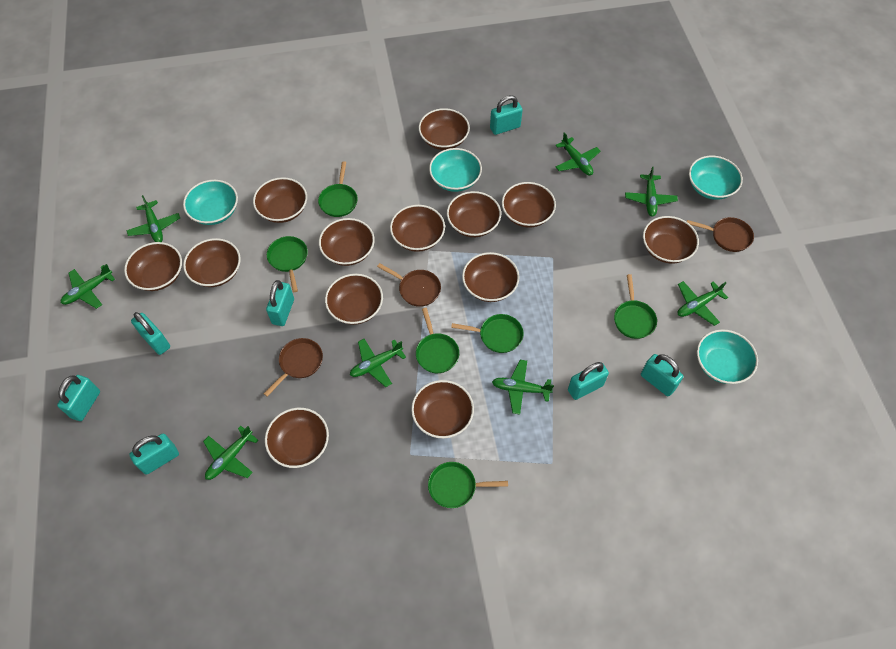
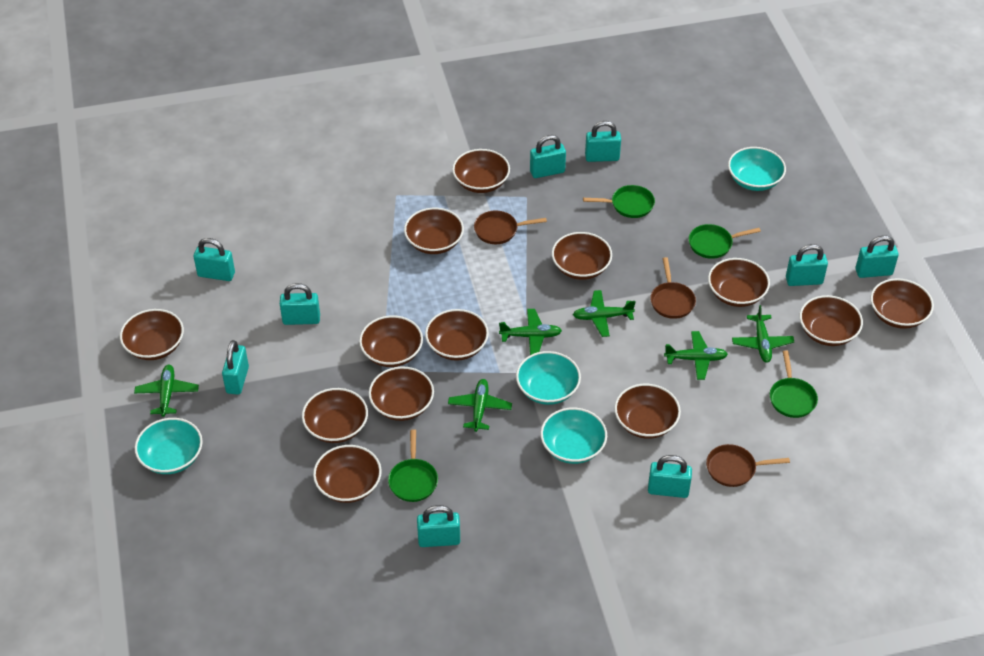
green pan: [267,236,308,292] [318,161,358,217] [416,308,459,373] [428,462,508,508] [451,314,523,353] [614,274,657,339] = 6 -> [388,429,438,502] [583,185,655,218] [689,224,761,259] [770,351,818,418] = 4
green plane: [61,264,115,309] [126,195,180,242] [203,426,258,480] [350,339,406,387] [492,360,554,415] [555,132,600,176] [625,167,678,217] [678,281,728,326] = 8 -> [134,365,199,417] [448,379,512,432] [499,309,562,355] [573,290,636,337] [664,331,728,380] [732,305,794,363] = 6
turquoise padlock: [57,375,100,421] [129,434,179,475] [131,312,170,355] [266,280,294,326] [490,95,523,135] [568,362,609,400] [641,354,683,396] = 7 -> [193,238,235,281] [222,340,249,395] [280,283,320,325] [417,505,460,547] [530,135,566,178] [585,121,621,162] [648,455,692,498] [786,244,828,286] [856,235,899,278] = 9

